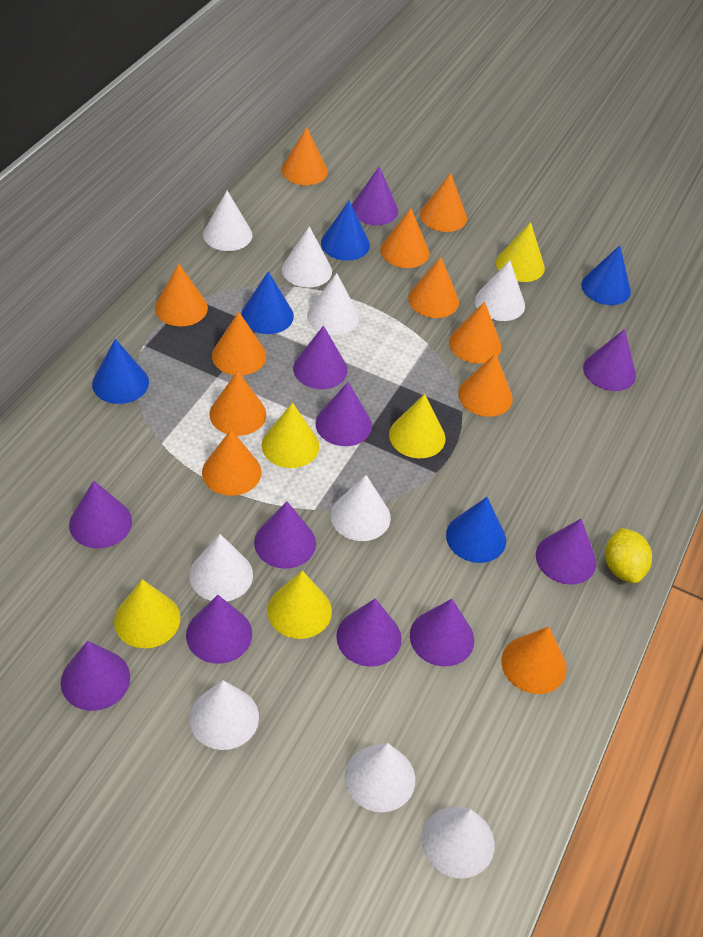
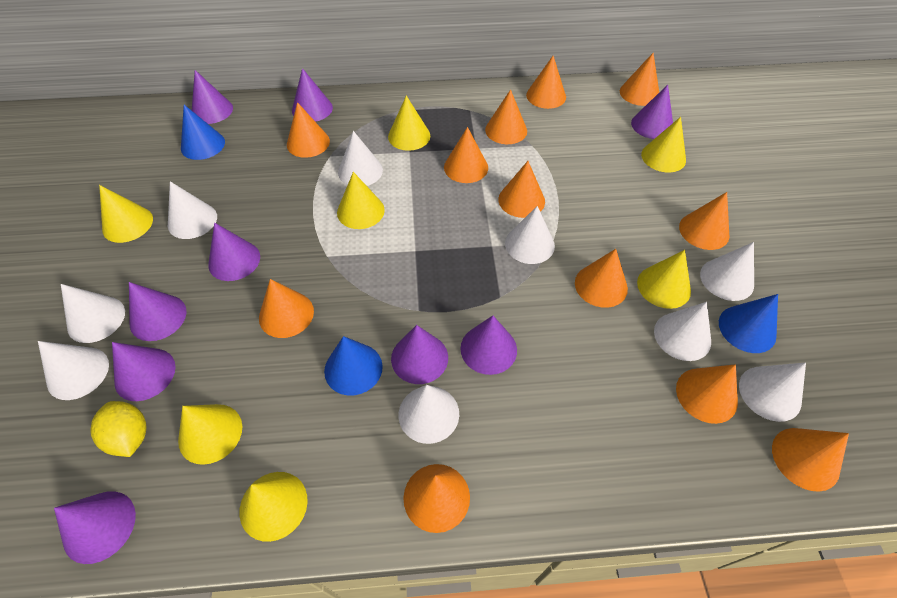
blue cone: [92,339,149,404] [241,271,294,334] [321,201,370,261] [446,497,506,563] [581,245,631,305] = 5 -> [181,105,225,160] [324,336,383,395] [719,294,778,353] = 3
orange cone: [155,263,208,326] [202,430,261,496] [209,371,266,436] [212,312,266,375] [281,127,328,185] [380,208,429,268] [408,257,459,318] [420,173,467,232] [449,301,501,364] [458,353,513,417] [501,626,567,694] = 11 -> [259,279,314,338] [287,102,330,158] [403,464,470,533] [444,127,488,183] [485,90,527,144] [498,161,545,218] [526,56,566,109] [575,249,628,308] [620,53,659,106] [676,364,738,424] [679,192,729,250] [772,428,849,492] = 12
purple cone: [61,641,130,711] [69,481,132,548] [186,595,252,664] [254,502,316,569] [293,325,348,389] [316,382,372,446] [336,598,402,667] [352,166,398,225] [410,599,474,666] [536,519,596,585] [583,329,636,391] = 11 -> [54,491,136,564] [112,342,176,401] [129,282,186,341] [192,70,233,124] [208,223,260,281] [292,68,333,122] [391,325,448,384] [460,316,517,375] [631,85,673,139] = 9
yellow cone: [114,579,180,648] [262,403,319,468] [267,571,332,639] [389,394,446,458] [496,222,545,282] = 5 -> [99,185,153,243] [178,404,242,465] [239,472,308,542] [337,172,385,229] [388,96,430,151] [637,250,691,309] [641,117,686,172] = 7

